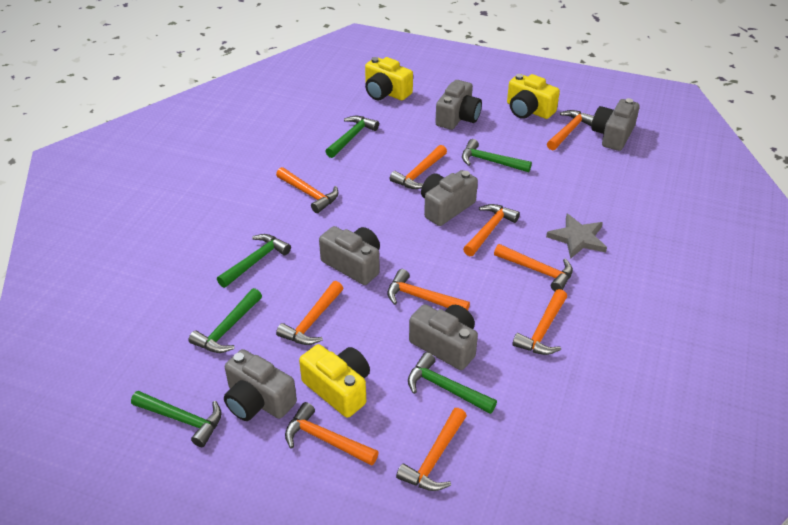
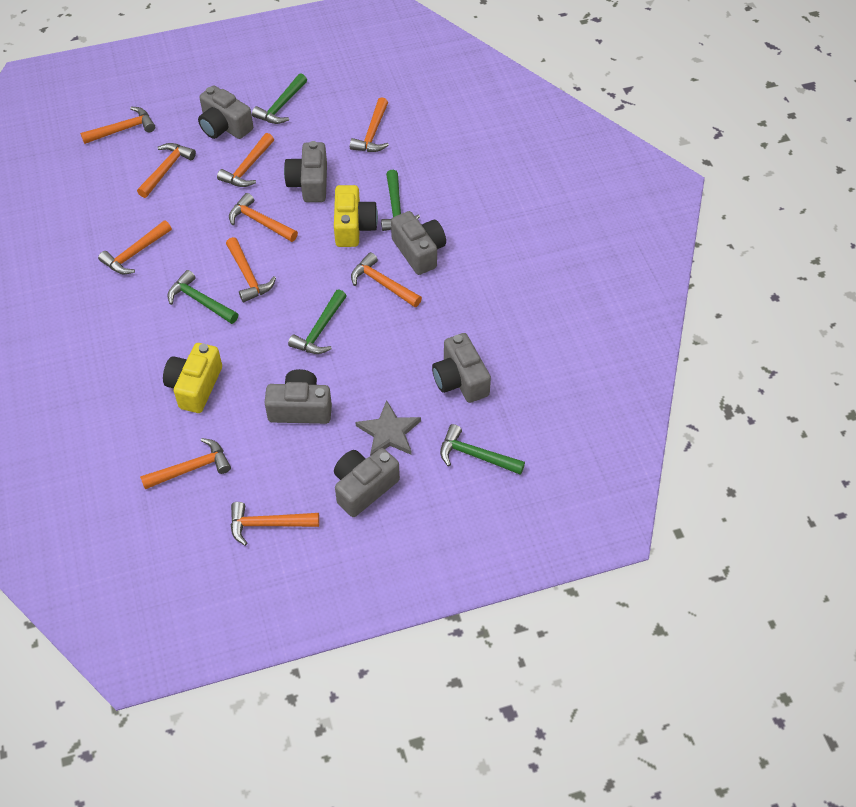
green hammer: [131,391,222,447] [189,288,262,353] [217,234,291,288] [325,116,379,158] [408,352,497,414] [462,139,532,172] = 6 -> [167,270,238,324] [252,73,307,124] [288,289,346,354] [381,170,420,231] [440,424,525,475] = 5
yellow camera: [299,344,370,418] [365,57,413,100] [507,74,560,119] = 3 -> [163,343,222,413] [334,185,378,247] = 2

